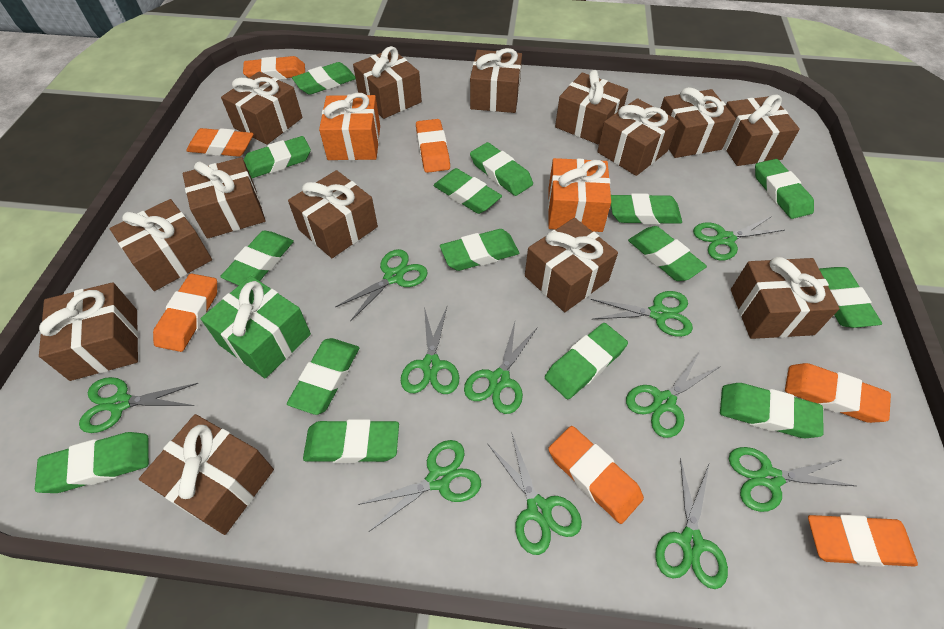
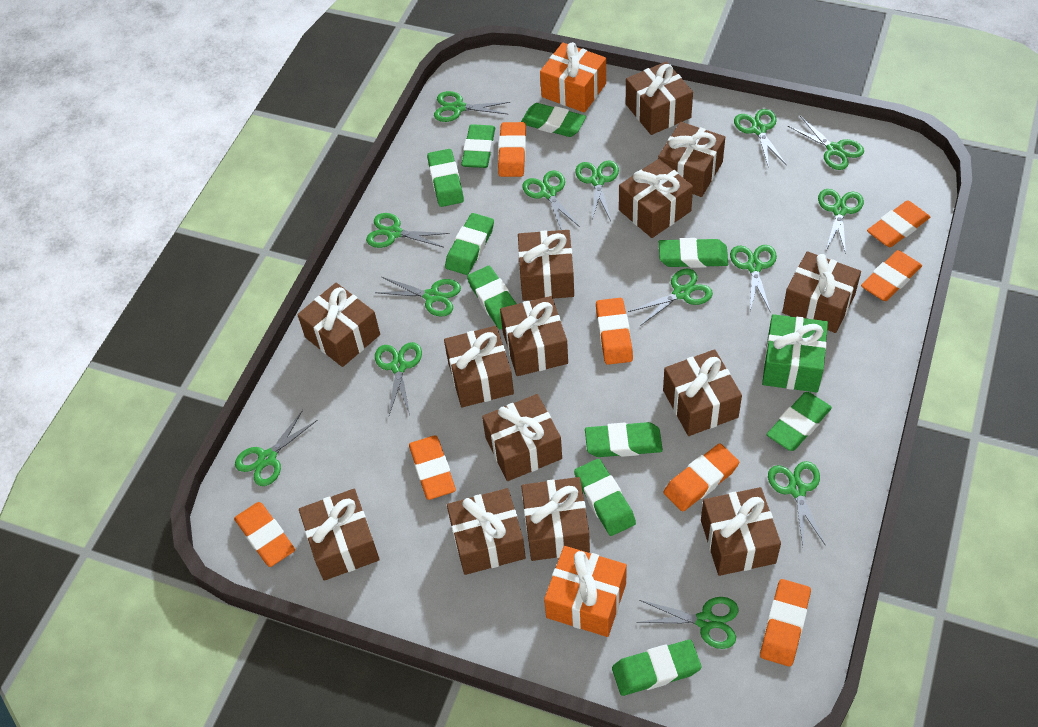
green eraser: [35,432,149,493] [220,231,294,285] [244,136,311,178] [287,338,359,415] [292,62,356,95] [303,419,399,463] [434,168,502,214] [440,229,519,271] [470,142,533,196] [545,323,628,399] [611,193,682,224] [628,226,707,281] [720,383,824,438] [755,159,814,219] [819,267,882,328] = 15 -> [427,149,464,207] [445,213,494,275] [461,124,495,168] [467,266,516,330] [521,103,586,137] [574,459,636,536] [585,422,663,457] [612,640,702,696] [659,238,728,268] [767,392,832,451] = 10
green scissors: [79,377,198,433] [335,249,428,322] [357,440,481,531] [401,307,459,394] [464,322,537,414] [488,432,582,555] [591,291,693,337] [626,352,721,438] [655,457,728,589] [693,216,785,260] [729,447,855,512] = 11 -> [235,410,318,486] [366,213,450,248] [375,277,461,317] [375,342,422,415] [434,91,510,122] [522,170,580,230] [575,161,619,221] [628,269,713,326] [636,597,739,649] [730,245,777,311] [734,109,786,168] [768,461,826,546] [788,116,864,170] [818,189,864,254] = 14
orange eraser: [153,273,217,352] [186,128,254,157] [243,56,305,80] [416,119,450,173] [548,426,644,524] [785,363,891,423] [808,515,918,567] = 7 -> [234,502,295,567] [409,435,456,500] [498,122,526,177] [596,298,633,365] [664,443,739,511] [760,579,811,667] [861,250,922,301] [867,200,930,247] = 8

